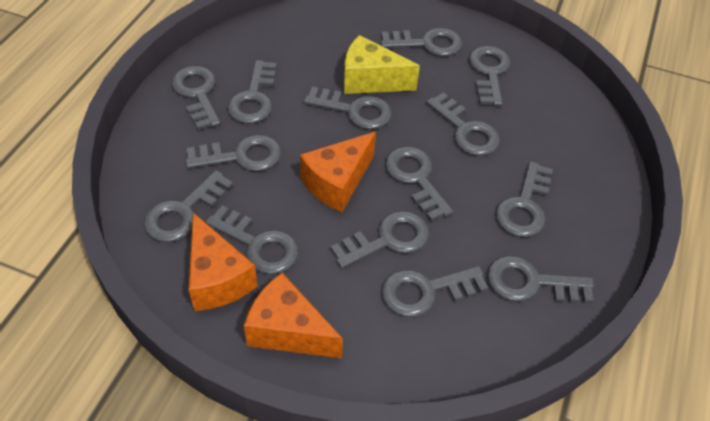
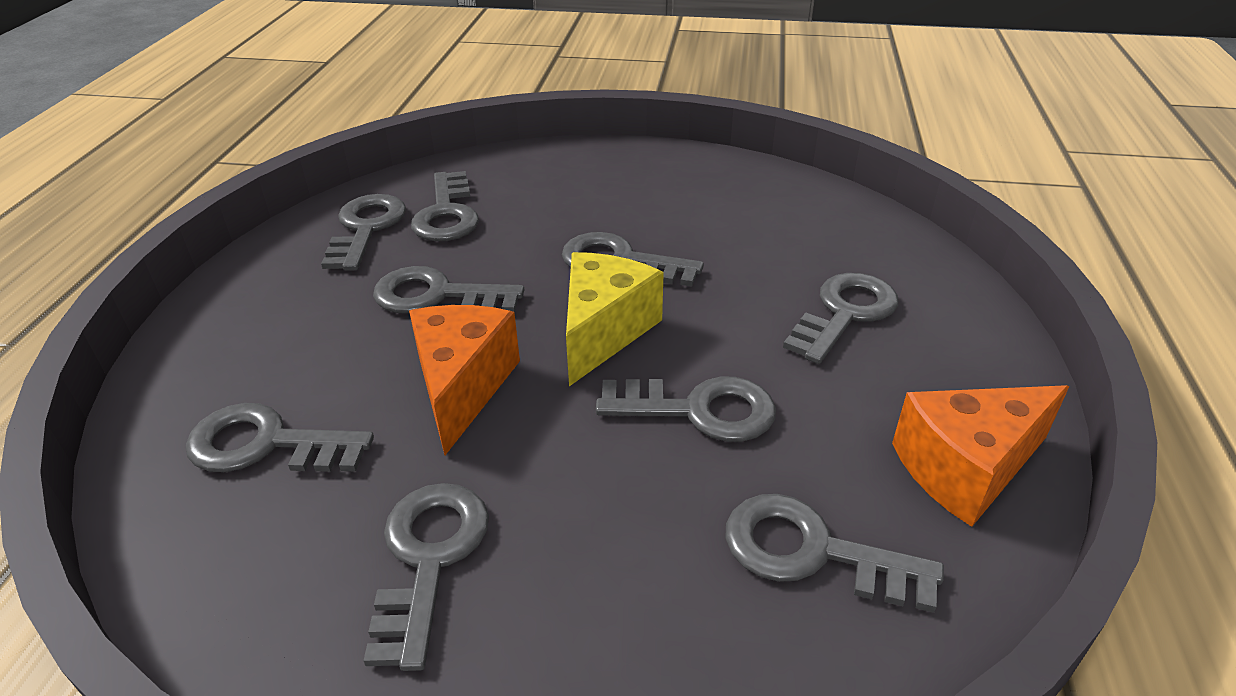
grey key: [144,170,233,242] [171,66,220,130] [185,134,281,171] [205,205,299,274] [227,60,277,124] [304,87,392,129] [330,211,429,269] [381,28,462,56] [381,266,488,317] [385,146,453,221] [426,92,500,156] [469,46,511,106] [487,255,594,303] [495,161,553,237] = 14 -> [186,403,374,472] [321,194,406,271] [363,483,489,671] [373,266,524,313] [411,171,479,241] [562,232,704,287] [596,377,776,442] [725,494,944,613] [783,273,898,364] = 9
orange cheese: [189,213,258,311] [244,272,343,358] [300,132,376,212] = 3 -> [409,305,520,455] [892,385,1069,527] = 2

